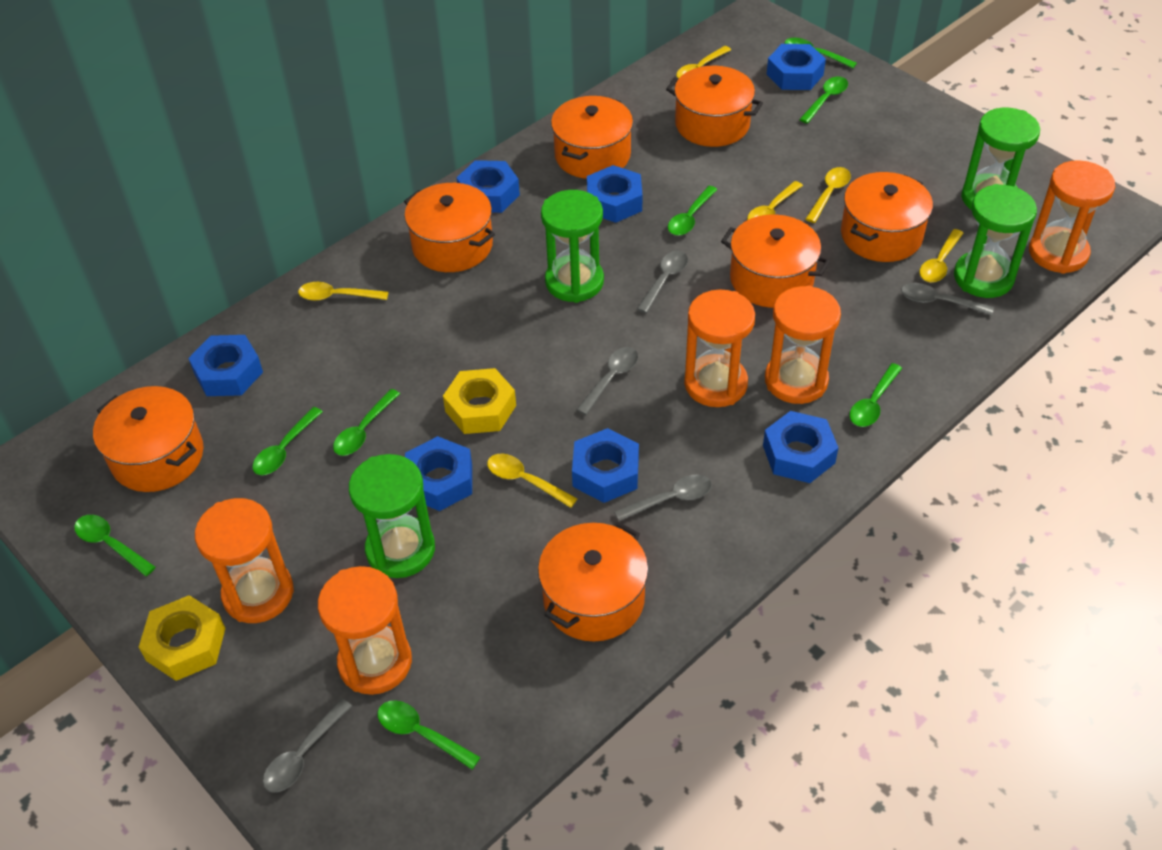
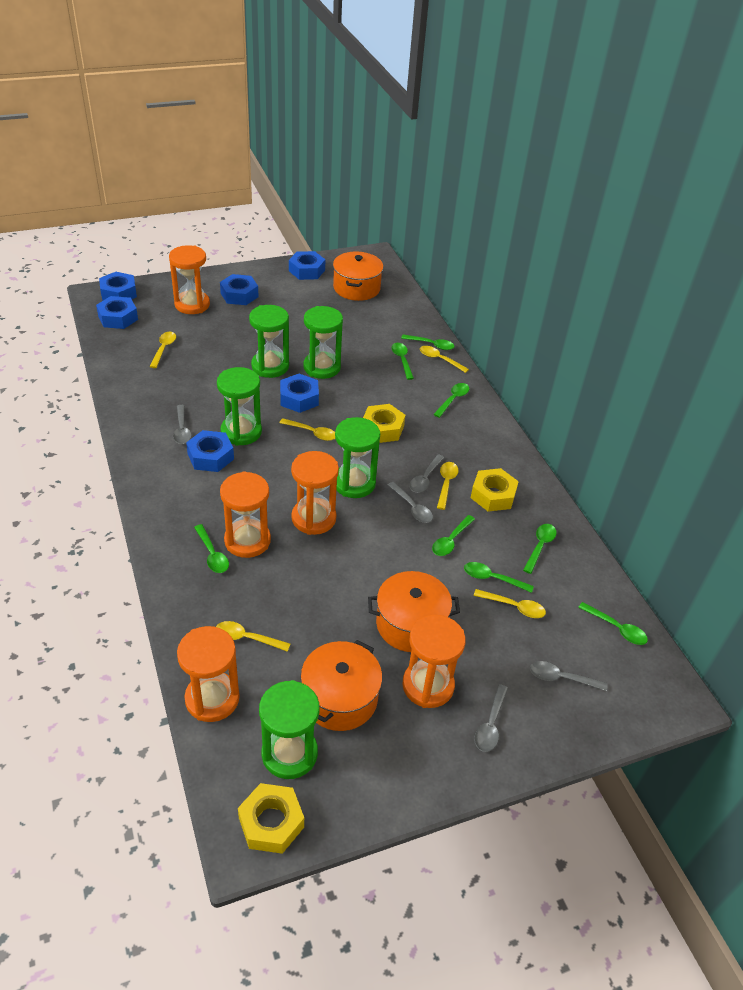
blue nut: [188,335,263,396] [405,436,472,511] [457,160,520,213] [572,428,639,503] [587,165,642,223] [763,411,839,483] [766,44,826,90] = 7 -> [96,296,138,329] [99,272,137,300] [186,430,234,472] [220,274,259,305] [280,374,319,413] [289,251,325,280] = 6
green hourglass: [349,454,435,578] [541,190,604,303] [954,184,1037,298] [961,108,1040,210] = 4 -> [217,367,262,446] [249,305,289,378] [259,680,319,779] [303,306,343,379] [335,417,380,498] = 5
orange pot: [93,386,204,492] [404,183,495,272] [538,521,648,642] [551,96,633,179] [666,66,763,147] [721,215,830,308] [841,172,933,262] = 7 -> [301,640,382,731] [333,252,383,301] [368,571,460,652] = 3
yellow nut: [139,595,226,681] [443,368,516,434] = 2 -> [238,783,304,854] [363,404,405,443] [471,468,519,512] = 3

